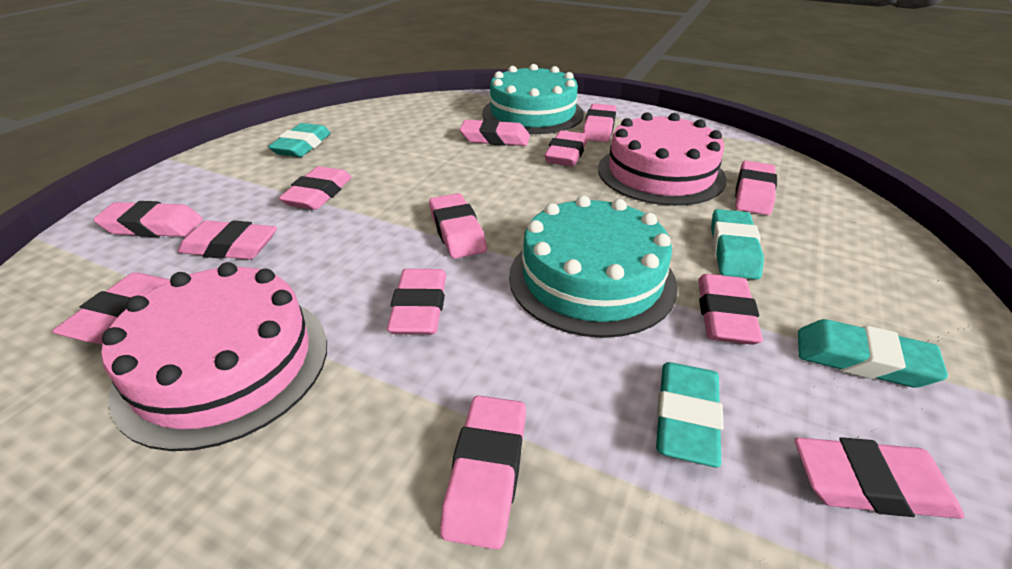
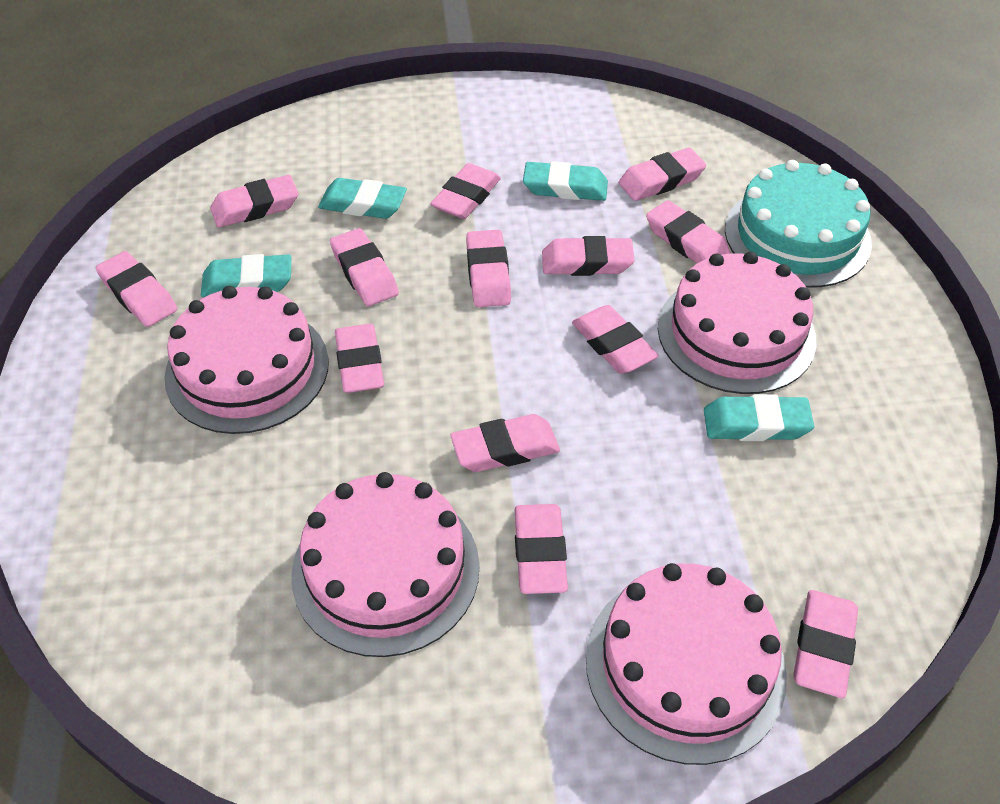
pink cake: [101,262,327,451] [598,112,727,206] = 2 -> [164,286,329,434] [291,472,480,657] [586,563,787,765] [658,252,816,394] = 4
turquoise cake: [482,64,584,134] [509,195,678,338] = 2 -> [725,160,872,288] = 1

